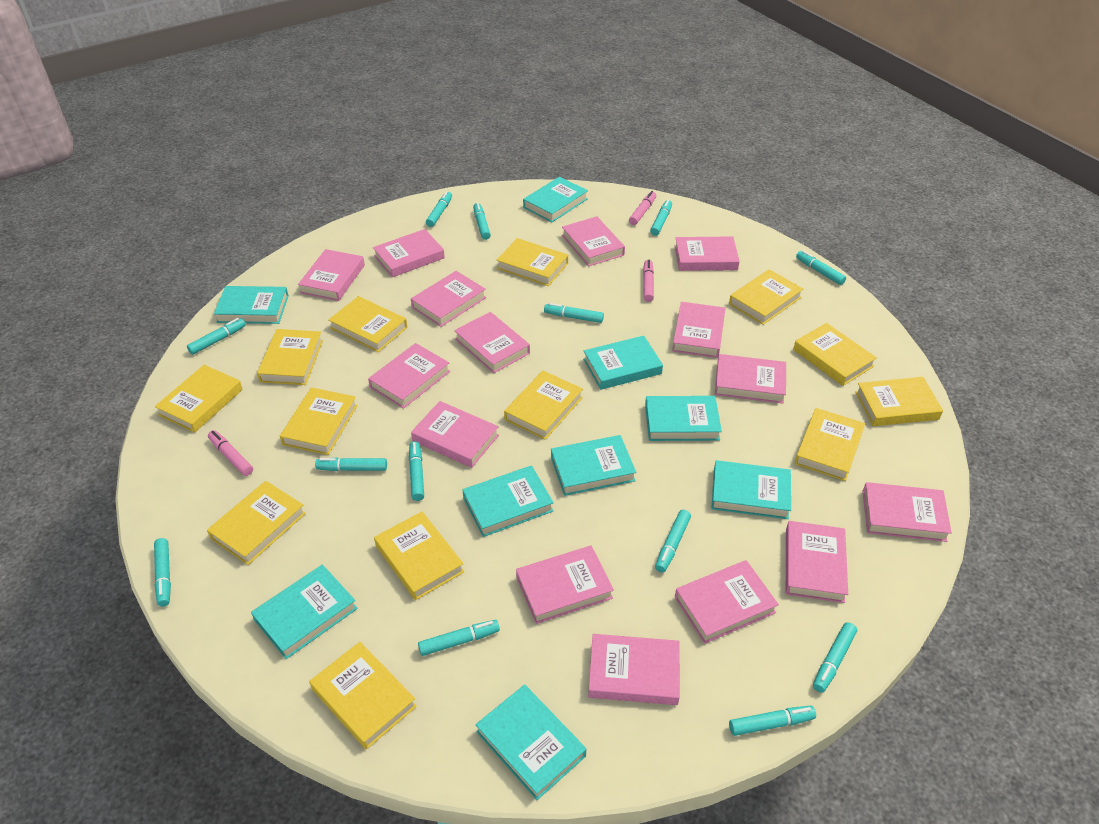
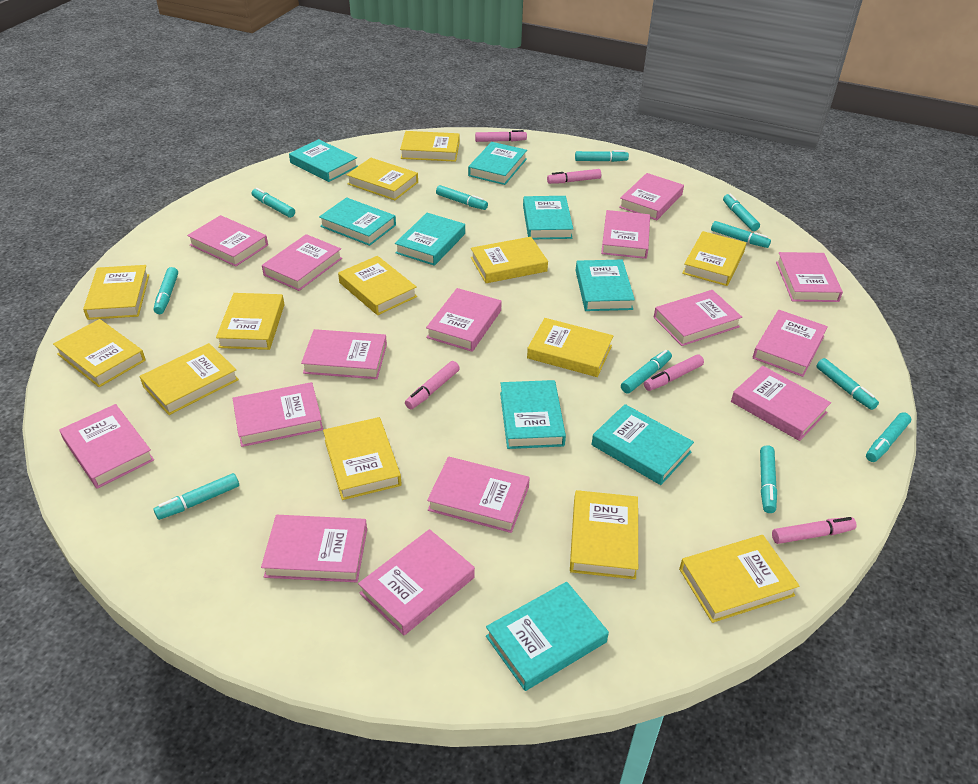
pink marker: [208,430,253,476] [629,191,656,225] [643,260,654,302] = 3 -> [405,361,460,409] [475,130,527,142] [547,169,601,184] [644,354,704,391] [772,517,857,544] = 5
turquoise marker: [154,538,171,607] [187,318,246,355] [315,458,387,471] [409,441,424,501] [418,620,500,656] [426,191,452,227] [473,202,491,240] [544,303,604,323] [650,200,672,236] [655,510,691,573] [729,706,816,736] [796,250,846,285] [813,622,857,693] = 13 -> [153,473,239,520] [154,267,178,314] [252,188,295,218] [436,185,488,210] [575,150,629,162] [621,350,672,393] [711,221,771,248] [723,194,760,231] [760,445,777,513] [816,358,879,410] [866,412,911,462] = 11

